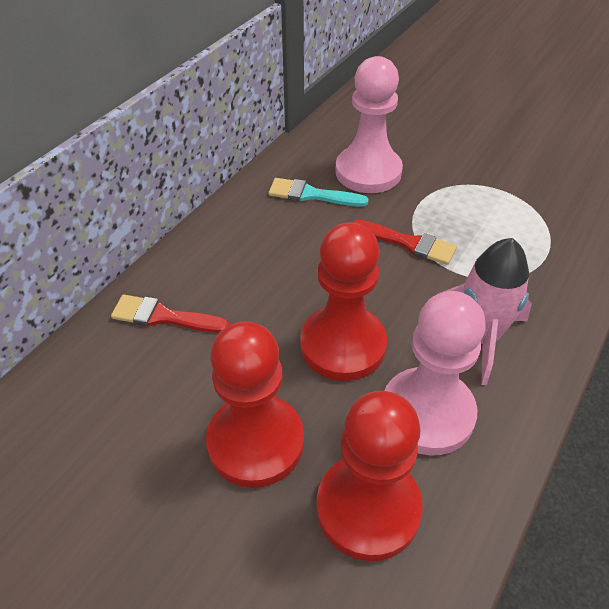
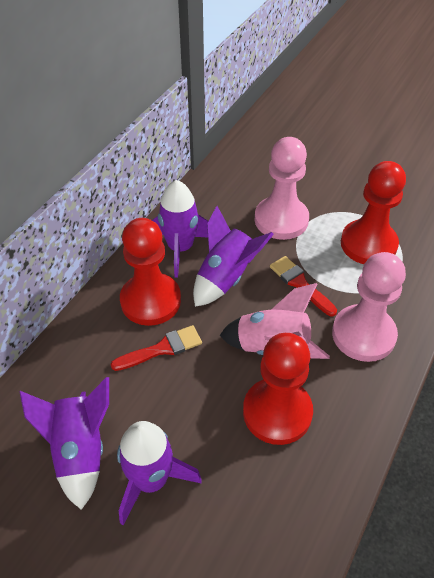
purple rocket: none = 0 -> [19,377,109,510] [117,421,202,525] [152,180,208,278] [193,206,274,307] = 4
turquoise brush: [268,178,369,207] = 1 -> none = 0

